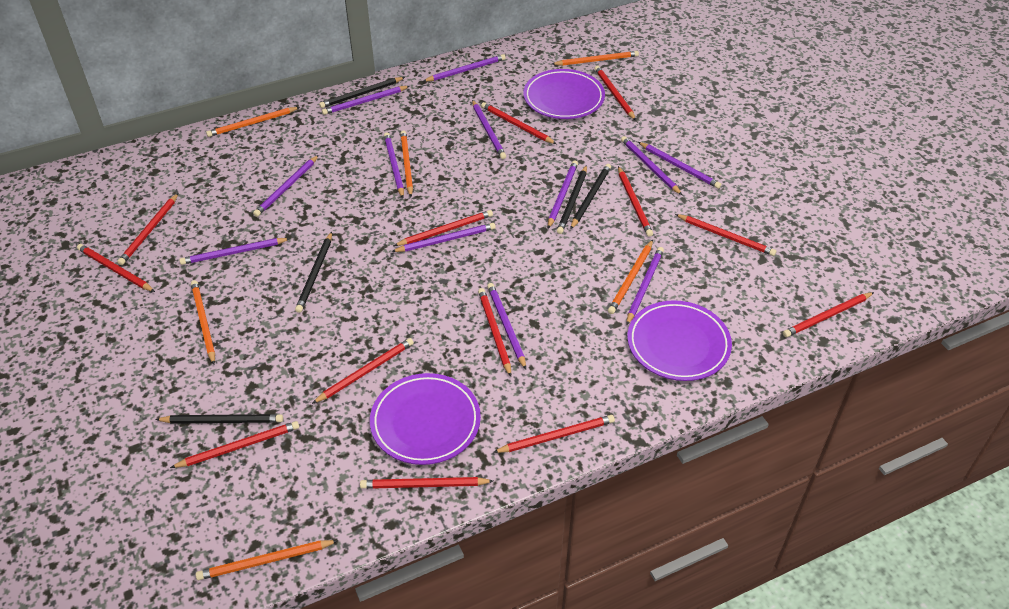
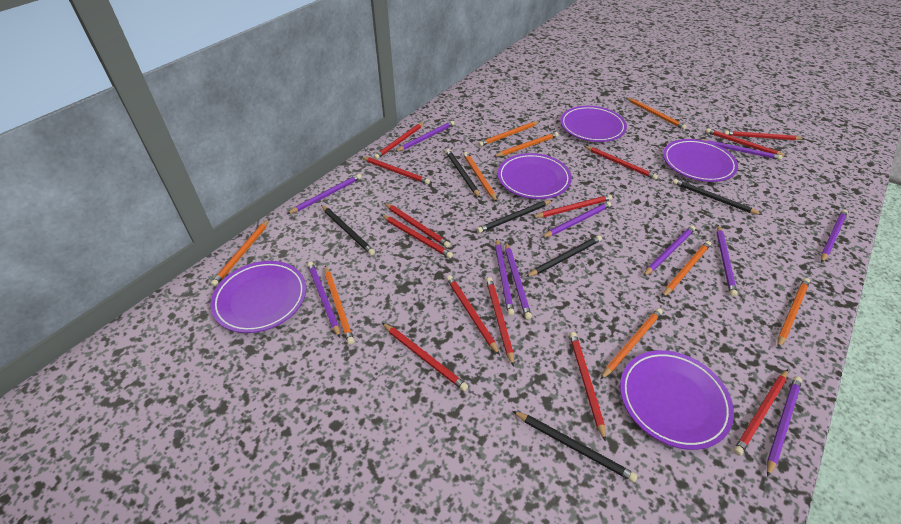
black pencil: [155,414,283,424] [295,232,332,313] [319,77,405,108] [557,165,587,234] [570,164,611,230] = 5 -> [321,205,375,255] [446,149,480,198] [477,200,553,233] [513,411,638,482] [526,235,602,277] [673,179,762,215] = 6
orange pencil: [191,280,215,365] [196,540,338,580] [206,107,300,137] [400,130,413,197] [552,51,639,66] [608,240,653,314] = 6 -> [211,219,270,286] [324,266,354,345] [463,152,497,202] [478,121,540,147] [493,132,558,157] [600,308,663,380] [625,97,687,130] [662,241,711,297] [777,278,810,348] = 9
purple pencil: [179,238,291,265] [253,155,319,217] [322,86,410,115] [384,133,404,198] [391,223,496,252] [423,54,506,82] [472,100,506,159] [487,283,526,369] [548,160,578,229] [621,136,682,195] [626,247,664,325] [638,142,721,189] = 12 -> [287,174,362,214] [307,262,340,338] [395,121,455,152] [495,238,514,316] [505,242,532,320] [542,201,611,238] [643,225,695,276] [703,140,783,160] [717,225,737,297] [767,376,802,477] [821,210,848,263] = 11
purple plate: [370,373,481,465] [523,69,605,119] [627,300,732,381] = 3 -> [210,261,306,333] [498,153,572,199] [560,106,627,142] [620,350,734,450] [663,139,738,182] = 5

